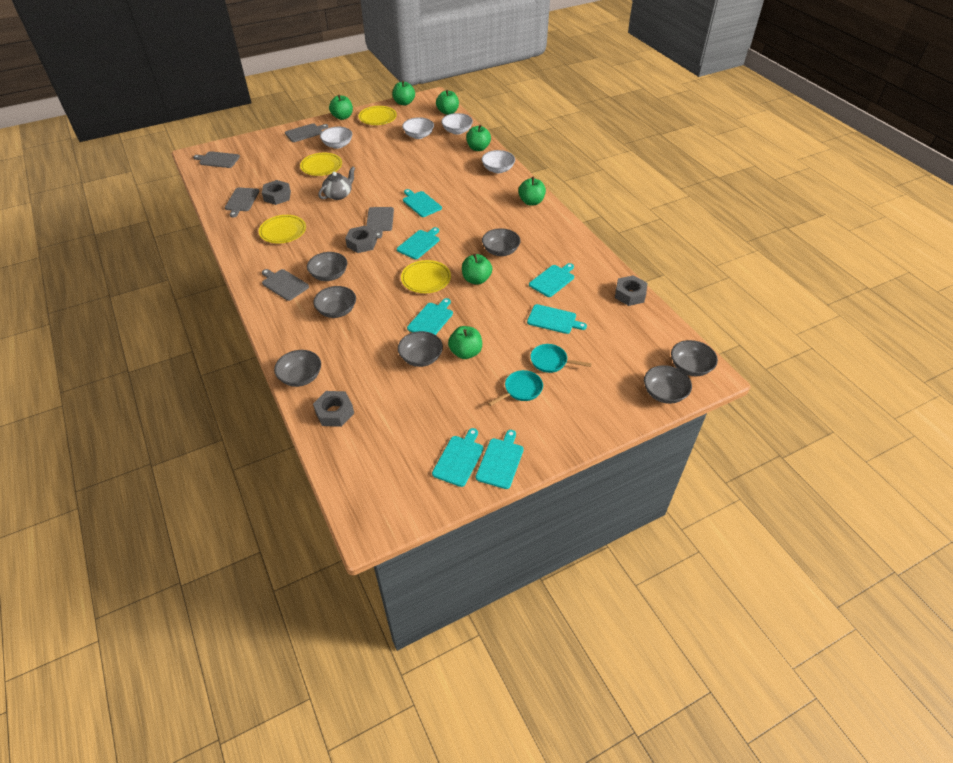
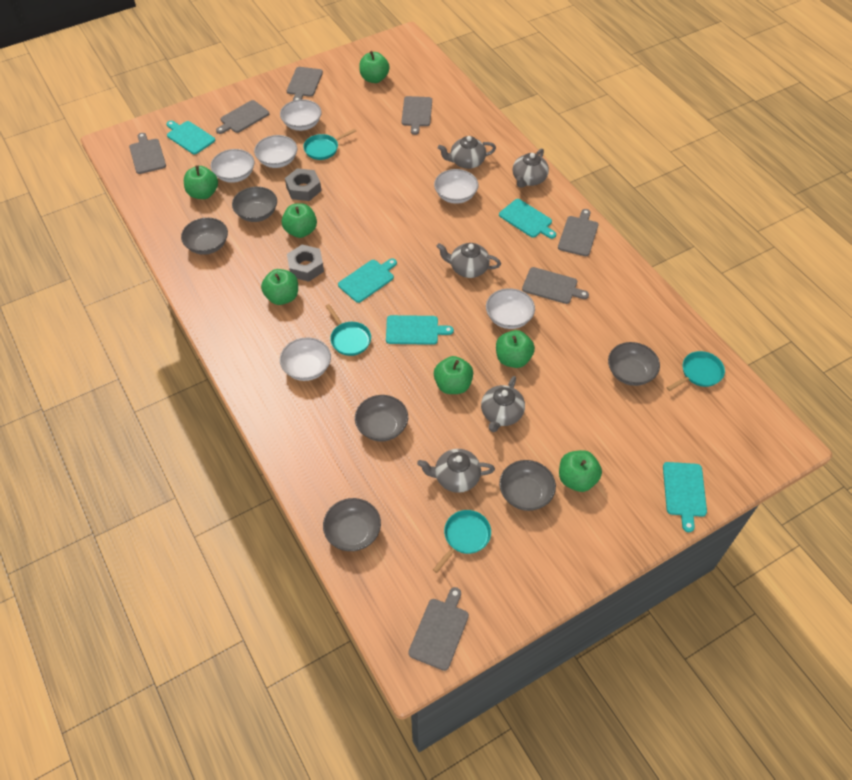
grey bowl: [274,350,321,387] [307,252,347,281] [313,286,356,318] [398,331,443,367] [482,228,521,256] [644,365,692,404] [671,340,718,376] = 7 -> [181,218,228,255] [232,187,277,222] [323,498,381,551] [355,395,408,442] [499,460,556,511] [608,342,660,386] = 6
grey cutting board: [193,151,240,168] [225,188,260,218] [262,269,309,301] [285,123,328,142] [366,207,394,239] = 5 -> [129,133,166,174] [216,100,269,134] [287,67,323,101] [401,96,432,135] [408,587,469,671] [522,267,589,304] [558,209,598,256] = 7
grey nut: [262,180,291,205] [313,391,354,427] [345,226,377,253] [615,275,647,306] = 4 -> [285,168,321,201] [287,244,324,282] = 2
grey teapot: [318,166,355,200] = 1 -> [417,449,495,493] [436,243,501,278] [438,136,496,169] [481,376,525,432] [512,148,549,188] = 5
turquoise cutting board: [397,227,440,259] [403,189,442,217] [407,298,453,335] [432,428,483,487] [476,430,524,489] [527,304,587,334] [529,263,574,297] = 7 -> [166,121,215,154] [338,258,397,303] [386,315,454,345] [499,199,556,239] [663,462,707,532] = 5
turquoise pan: [488,370,543,406] [530,344,592,373] = 2 -> [303,129,356,160] [325,304,371,356] [433,510,491,573] [666,351,725,391] = 4
white bowl: [320,127,353,149] [402,117,434,139] [441,113,473,135] [482,150,515,173] = 4 -> [211,149,254,183] [254,135,297,168] [280,99,322,131] [280,337,331,381] [434,169,478,204] [486,288,535,329] = 6
yellow plate: [259,215,306,244] [300,153,342,176] [359,106,397,125] [401,260,451,293] = 4 -> none = 0

